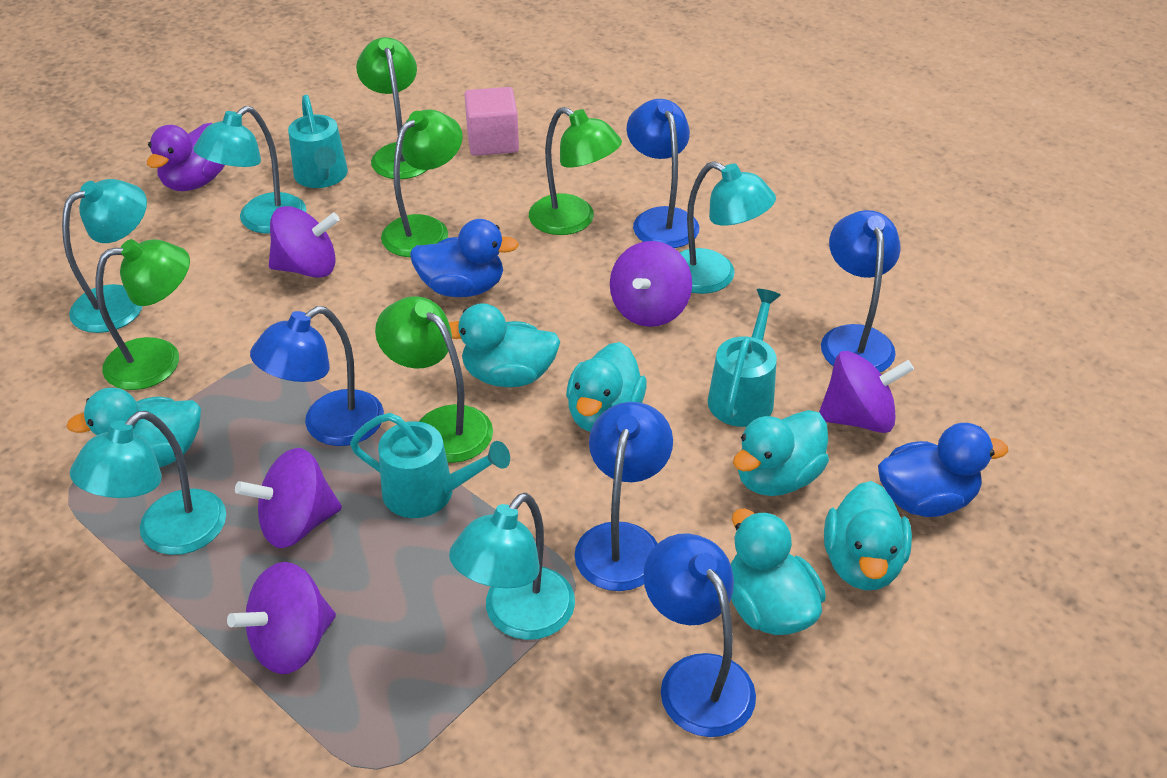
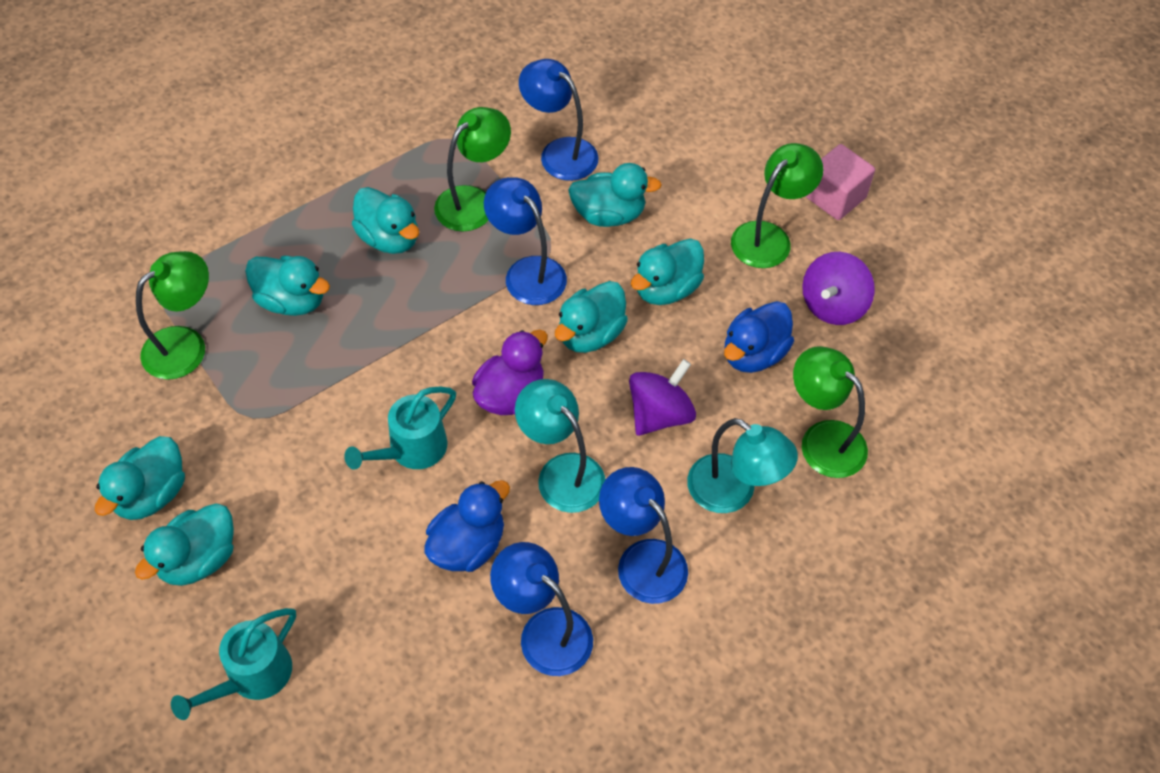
blue lamp: [250,306,384,446] [575,402,673,591] [627,99,699,248] [643,533,756,737] [821,210,901,372] = 5 -> [484,177,567,305] [490,542,593,676] [519,59,599,181] [599,467,688,604] = 4
green lamp: [95,239,190,390] [356,37,427,179] [375,296,493,463] [381,109,463,257] [529,107,622,235] = 5 -> [136,251,209,380] [434,107,511,232] [731,143,823,268] [793,346,868,478] = 4
purple spinning top: [227,562,336,674] [235,448,342,548] [269,206,340,278] [610,241,692,327] [819,351,914,433] = 5 -> [629,359,696,436] [802,252,875,325] = 2
turquoise duck: [66,388,201,468] [449,303,560,387] [566,342,647,432] [730,509,826,635] [733,410,829,496] [824,481,912,590] = 6 -> [95,436,185,520] [135,504,234,586] [245,256,330,316] [352,187,419,254] [555,281,628,353] [568,163,662,227] [631,239,704,305] = 7
turquoise lamp: [62,179,147,333] [70,411,226,555] [193,106,306,233] [449,493,575,640] [679,161,776,294] = 5 -> [515,379,605,513] [687,418,798,513] = 2
turquoise watering can: [288,95,348,188] [350,413,510,518] [708,289,781,427] = 3 -> [171,608,296,720] [344,387,456,469] = 2

